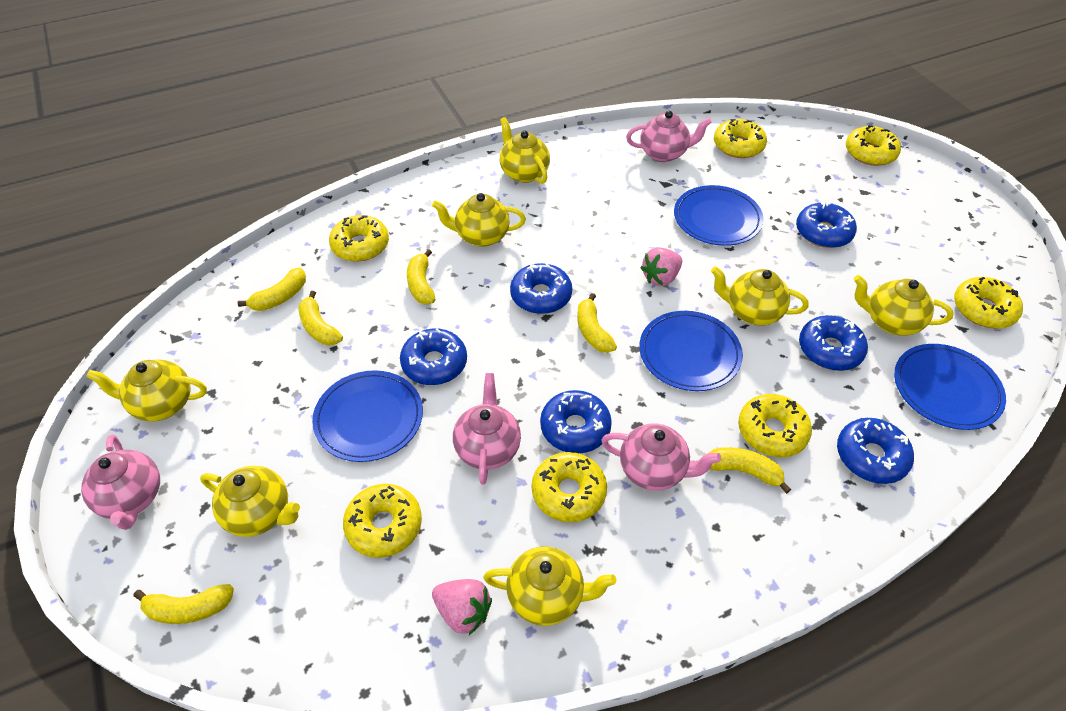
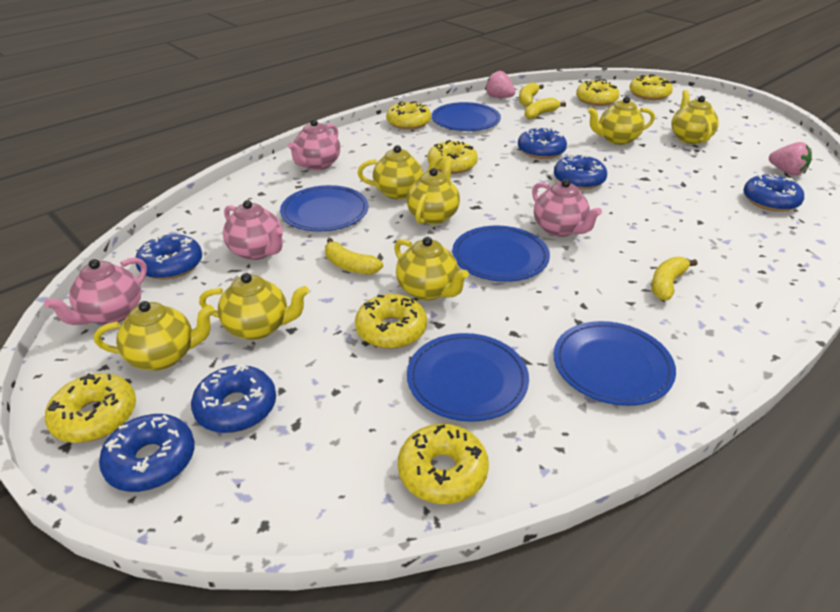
blue plate: [312,370,423,462] [639,311,743,391] [674,185,764,246] [894,344,1006,430] = 4 -> [280,185,368,231] [407,333,529,422] [432,102,501,131] [452,226,550,282] [553,321,676,406] = 5
yellow banana: [134,584,234,624] [238,267,306,311] [299,291,343,345] [407,249,435,304] [577,293,617,353] [709,447,791,494] = 6 -> [325,238,383,275] [519,82,544,107] [524,98,566,120] [652,257,697,300] = 4

